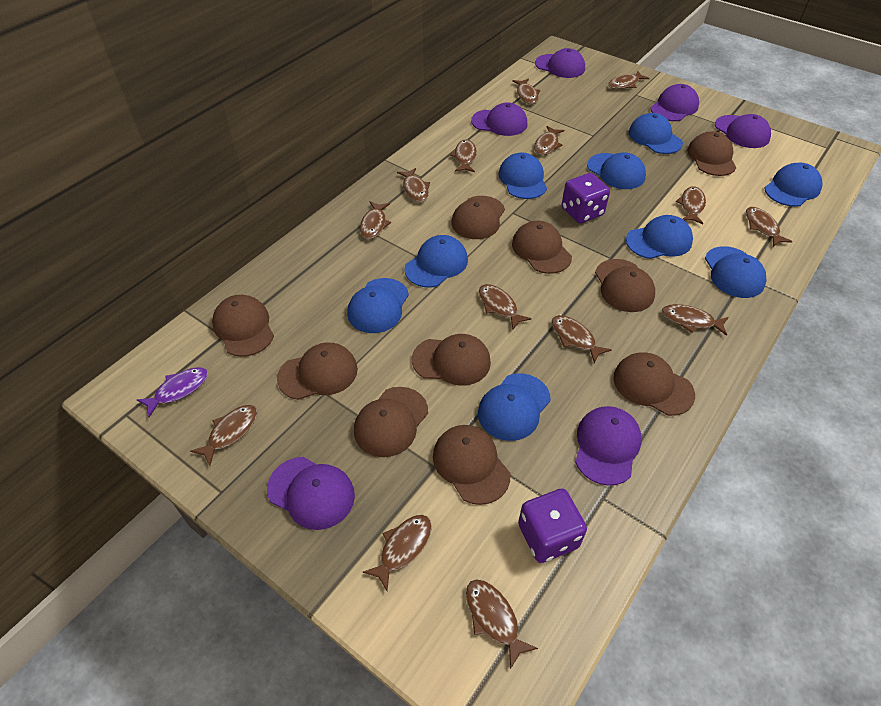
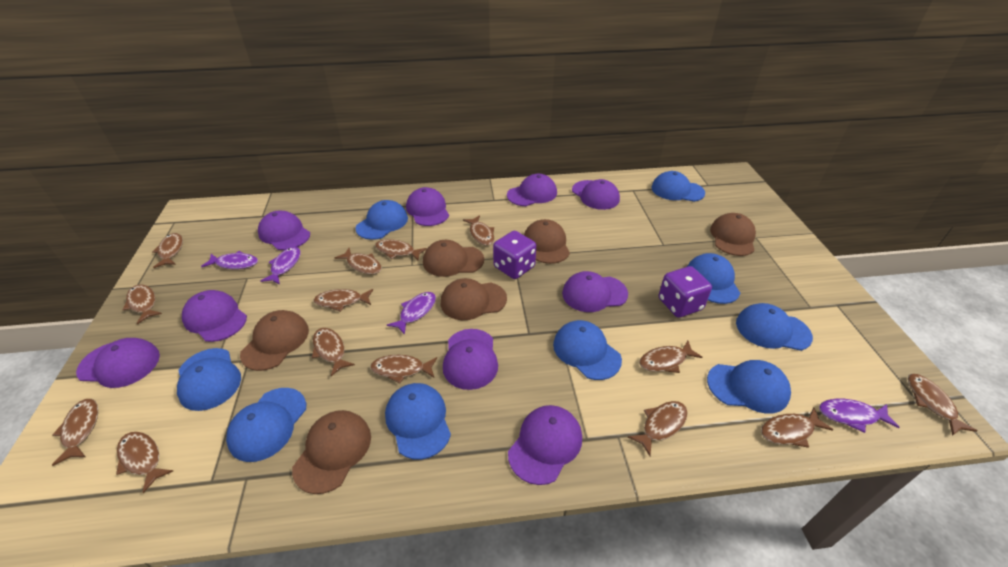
brown cap: [212,295,274,357] [277,343,358,400] [354,387,428,457] [412,334,491,386] [433,425,510,505] [451,196,505,239] [512,221,572,274] [595,259,655,312] [613,352,695,416] [687,131,736,176] = 10 -> [240,310,309,371] [292,410,371,494] [423,240,484,277] [441,278,507,320] [524,219,570,264] [710,213,756,256] = 6
purple cap: [267,457,355,530] [471,102,527,136] [535,48,585,78] [575,406,642,486] [650,84,699,121] [715,114,771,148] = 6 -> [76,338,160,388] [182,290,247,342] [258,211,310,250] [406,187,449,226] [443,329,498,390] [507,174,557,206] [508,405,582,485] [562,271,628,312] [572,179,620,210] = 9
purple fish: [137,367,208,417] = 1 -> [201,251,258,269] [260,247,301,284] [387,292,436,335] [819,399,899,433] = 4

